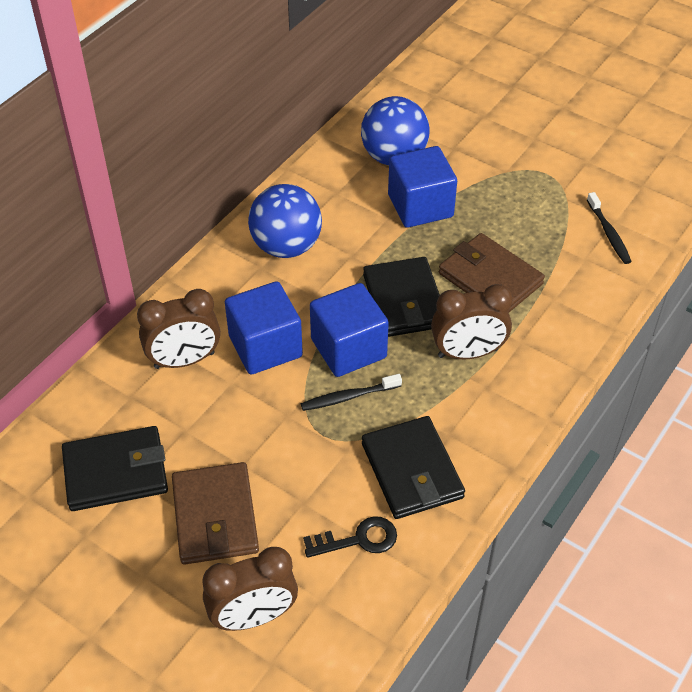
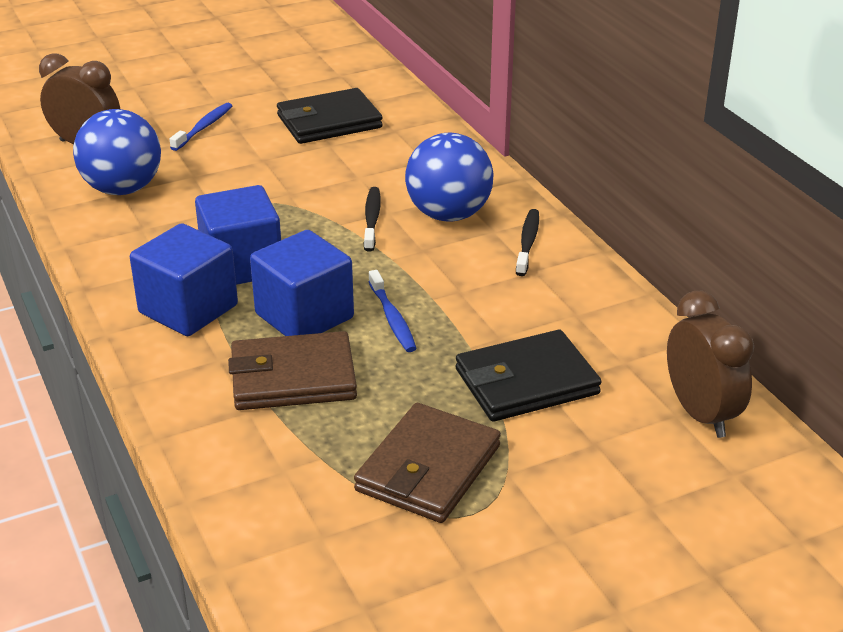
black key: [303,516,397,558] = 1 -> none = 0
black wallet: [62,426,168,511] [362,416,465,519] [363,257,440,337] = 3 -> [277,88,383,144] [456,330,602,422] = 2
blue toothbrush: none = 0 -> [170,103,232,151] [368,270,417,352] = 2
brown clock: [137,289,220,369] [202,547,298,631] [431,284,513,359] = 3 -> [39,53,120,145] [667,291,754,438] = 2

